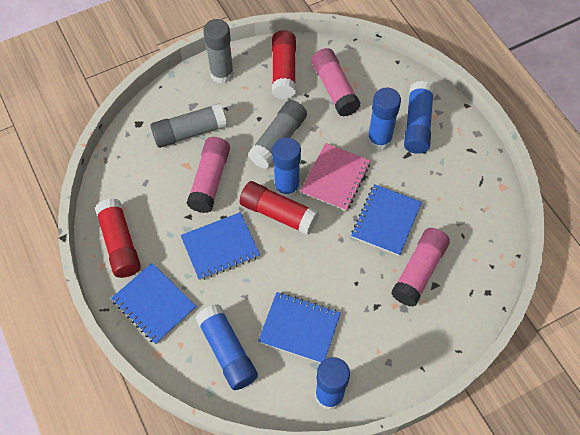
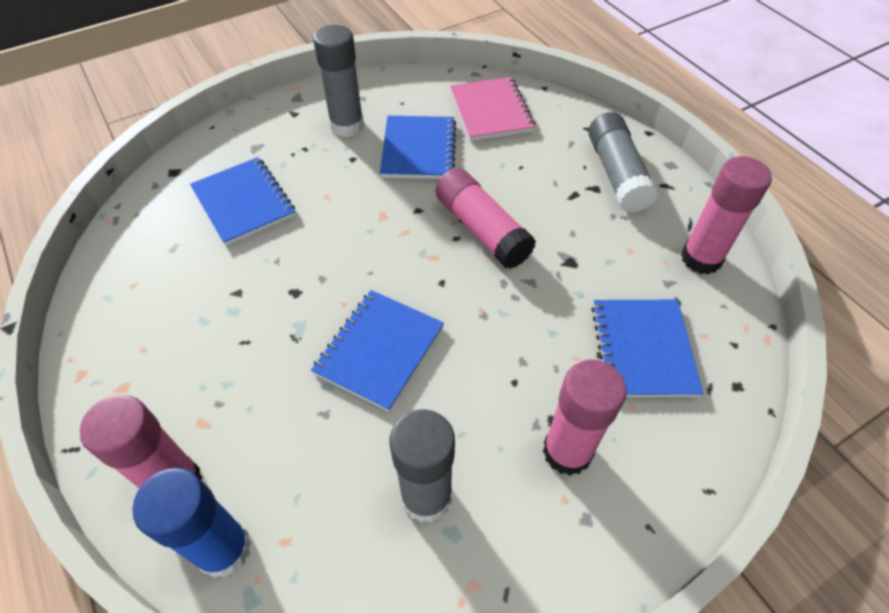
blue glue stick: [195,304,258,390] [272,137,301,198] [315,357,350,410] [367,87,401,150] [404,81,434,154] = 5 -> [132,468,251,578] = 1
pink glue stick: [186,137,230,213] [312,48,361,117] [391,228,450,307] = 3 -> [80,395,203,489] [435,168,536,269] [543,360,627,476] [681,156,772,275] = 4
red glue stick: [95,198,141,278] [240,181,319,235] [272,30,296,100] = 3 -> none = 0

